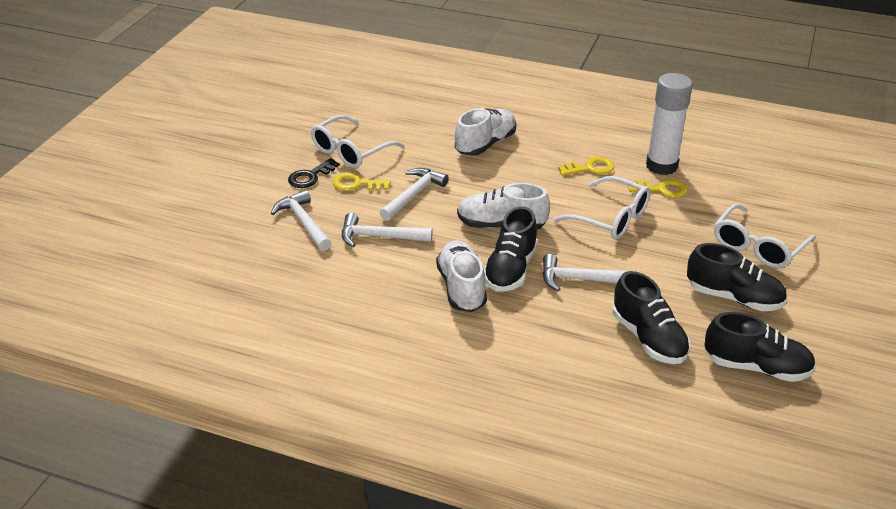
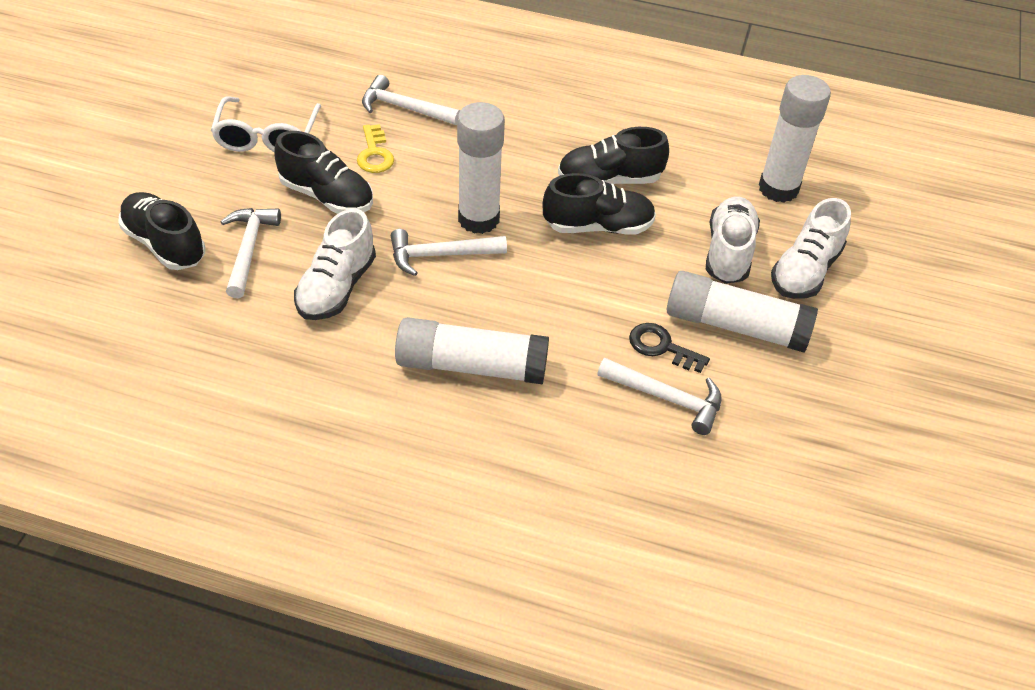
white glasses: [311,115,405,168] [553,176,651,240] [714,204,816,269] = 3 -> [211,96,321,152] = 1
white glue stick: [646,73,693,175] = 1 -> [395,317,549,385] [457,102,505,234] [667,271,818,353] [759,75,831,203] = 4
yellow key: [333,172,391,191] [558,157,614,176] [628,179,688,198] = 3 -> [357,124,394,173] = 1

